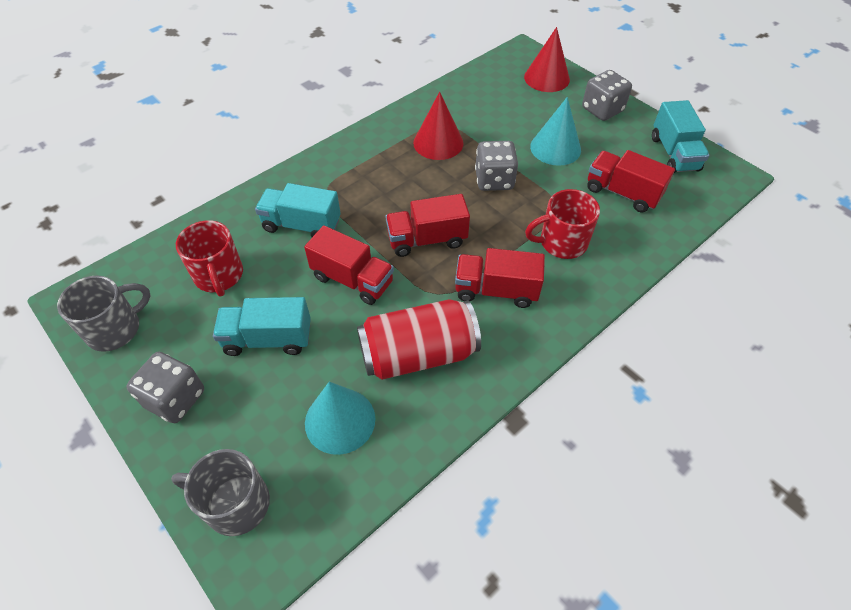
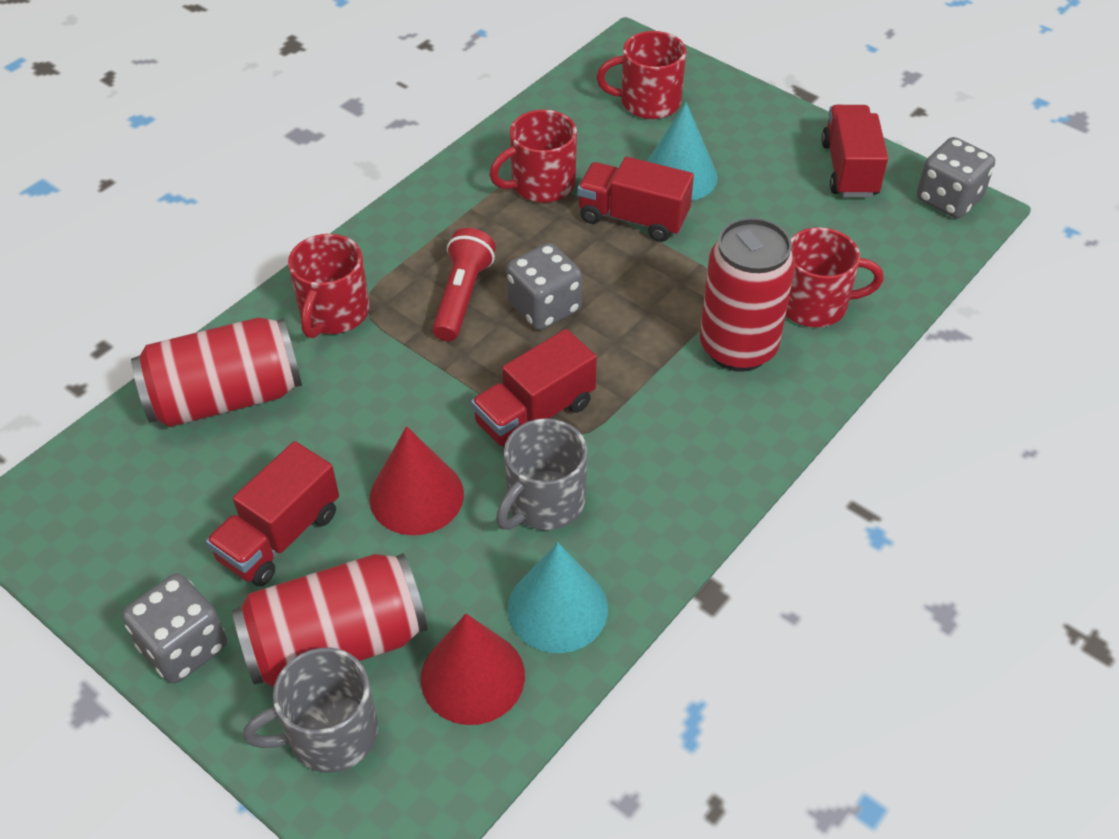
red can: [357,299,481,380] = 1 -> [131,317,302,427] [232,553,427,687] [700,218,795,372] = 3
red flashlight: none = 0 -> [432,228,496,341] = 1
red mug: [176,220,243,297] [525,189,600,259] = 2 -> [288,234,370,338] [489,110,577,203] [597,31,686,119] [786,227,884,327] = 4
turquoise truck: [213,297,311,356] [255,183,341,237] [652,100,709,173] = 3 -> none = 0

